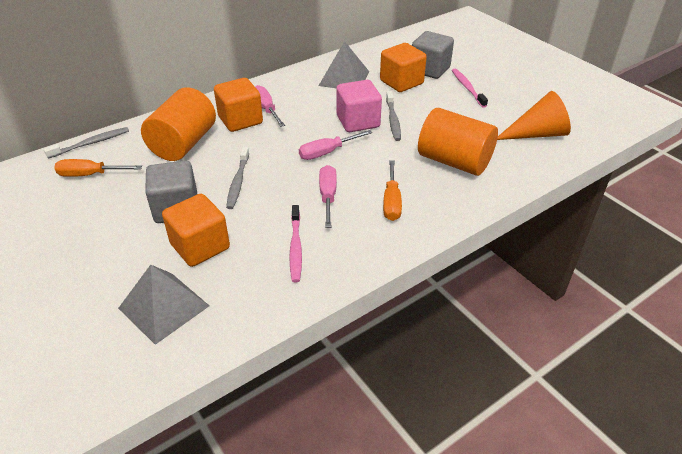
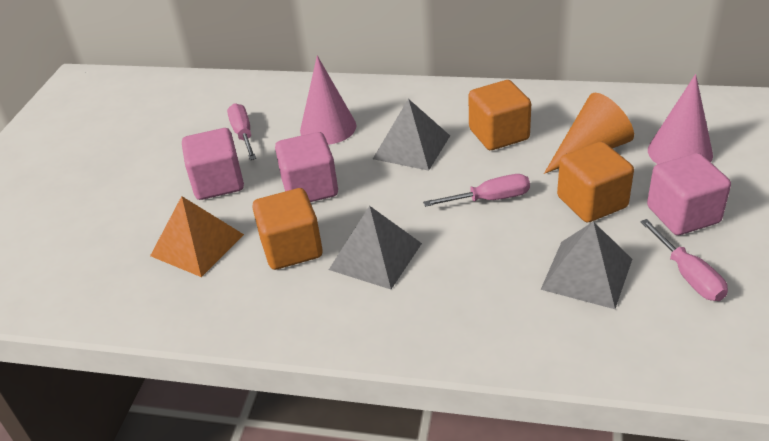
grey cube: [145,161,197,223] [412,31,454,79] = 2 -> none = 0
grey pyramid: [118,265,209,345] [319,41,369,88] = 2 -> [329,206,422,289] [373,99,450,171] [541,222,632,309] = 3
grey toothbrush: [44,127,129,159] [226,147,249,209] [386,91,401,141] = 3 -> none = 0
orange cylinder: [141,87,216,161] [418,108,498,176] = 2 -> none = 0
orange pyramid: none = 0 -> [150,196,244,277] = 1
orange screwdriver: [54,159,142,177] [383,160,402,221] = 2 -> none = 0
pink cone: none = 0 -> [300,55,356,145] [648,74,713,164] = 2
pink cube: [336,80,382,132] = 1 -> [182,128,244,200] [275,132,338,202] [647,153,731,235] = 3
pink toothbrush: [289,205,302,282] [452,69,488,108] = 2 -> none = 0

